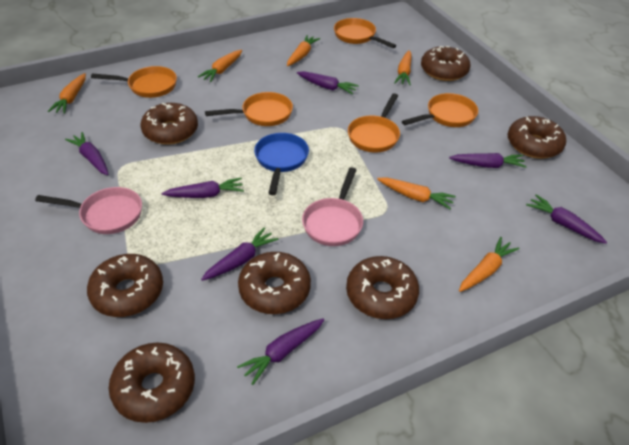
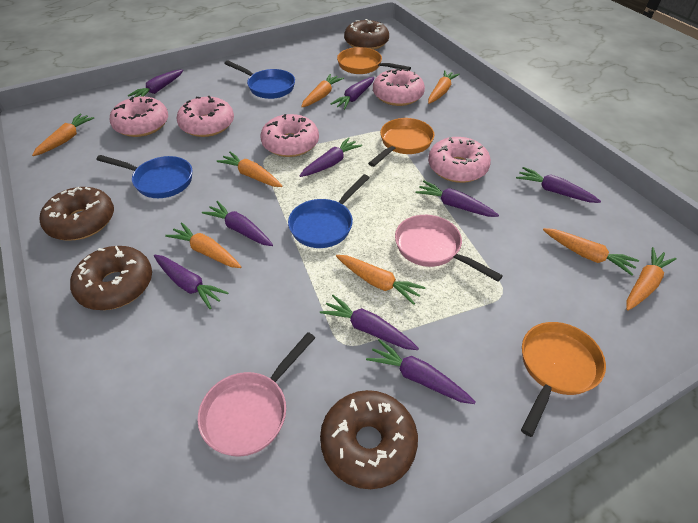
blue pan: [254,133,309,195] = 1 -> [96,155,193,198] [224,61,295,99] [288,174,369,248] = 3
brown donut: [87,254,163,317] [109,342,195,423] [140,103,198,145] [238,252,311,314] [346,256,419,319] [421,46,470,81] [508,116,566,159] = 7 -> [40,187,114,241] [70,246,152,310] [320,390,418,489] [344,19,389,50] = 4
orange carrot: [48,73,86,114] [198,50,242,82] [287,35,320,66] [377,177,456,209] [394,50,412,85] [459,237,519,292] = 6 -> [32,114,94,156] [165,222,241,268] [216,152,282,187] [301,74,344,107] [336,255,425,305] [428,70,460,104] [543,228,639,276] [626,247,676,311] = 8
orange pan: [91,66,177,98] [205,92,293,126] [334,18,396,48] [348,93,400,152] [402,93,478,127] = 5 -> [337,47,411,74] [368,118,434,167] [521,322,606,437] = 3
pink donut: none = 0 -> [110,97,168,137] [177,96,234,137] [261,114,319,157] [373,68,425,106] [428,137,491,183] = 5
purple carrot: [65,132,109,175] [162,178,244,198] [201,227,279,281] [237,318,324,385] [297,71,359,95] [449,153,527,168] [526,195,607,244] = 7 -> [128,69,183,97] [154,255,229,309] [202,201,273,246] [300,137,362,177] [320,295,419,350] [331,77,375,110] [366,339,475,404] [415,181,499,217] [516,167,601,203] = 9

